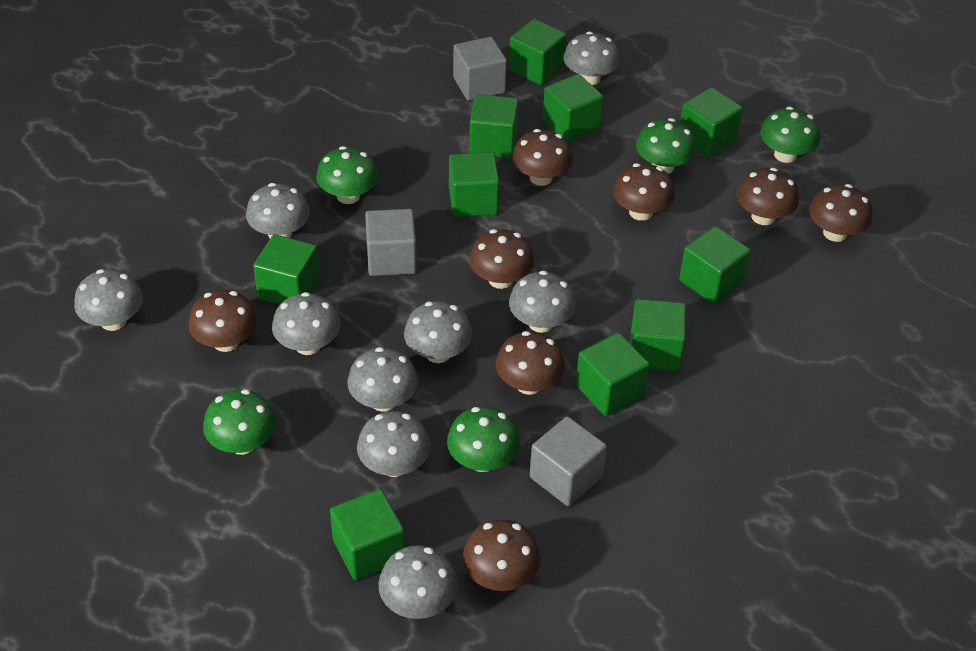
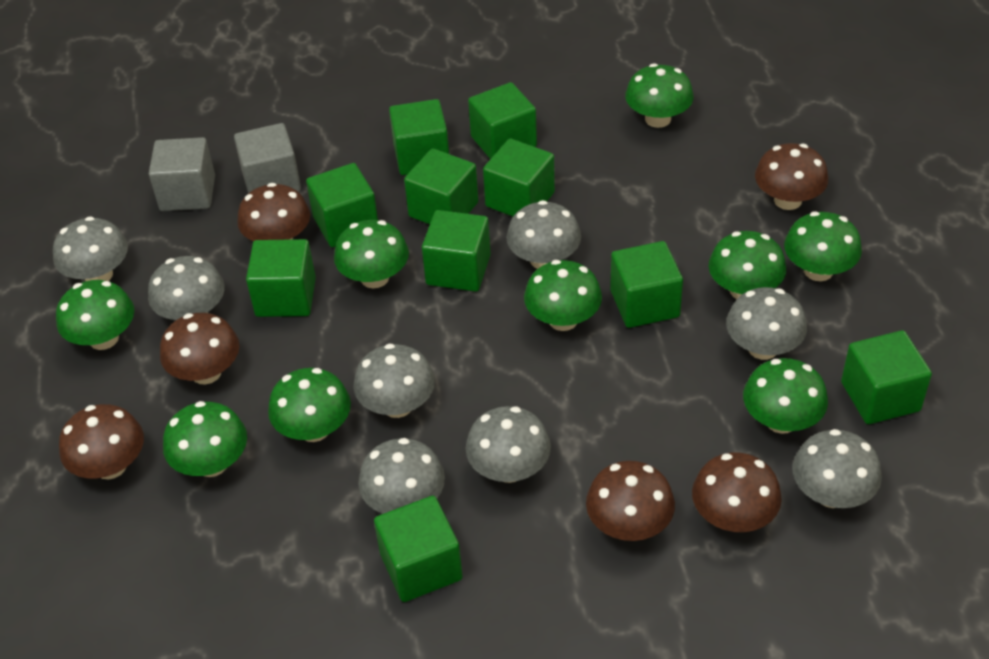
brown mushroom: [189,290,257,352] [463,519,540,591] [469,229,534,289] [496,331,565,395] [512,129,573,186] [613,163,675,221] [737,168,799,225] [809,184,872,242] = 8 -> [59,404,144,480] [160,313,240,384] [237,183,310,241] [586,461,675,541] [692,453,782,532] [755,143,828,210] = 6
green mushroom: [203,389,276,455] [316,146,378,204] [447,406,520,472] [636,118,696,174] [760,107,820,163] = 5 -> [56,280,134,350] [163,401,247,477] [268,368,351,442] [334,220,409,288] [524,260,602,331] [625,63,693,128] [709,231,786,299] [743,358,828,434] [784,211,862,281] = 9
grey cube: [365,209,417,276] [453,37,507,101] [530,416,607,506] = 3 -> [149,137,215,211] [234,123,301,193] = 2
grey mushroom: [74,269,143,331] [246,183,310,238] [272,292,340,355] [348,347,418,412] [357,411,430,477] [378,545,458,619] [404,301,472,363] [509,271,576,333] [563,31,620,85] = 9 -> [53,216,128,281] [148,256,225,320] [354,343,435,418] [358,438,445,514] [466,406,551,483] [507,200,581,269] [726,287,807,360] [793,429,882,508] = 8

